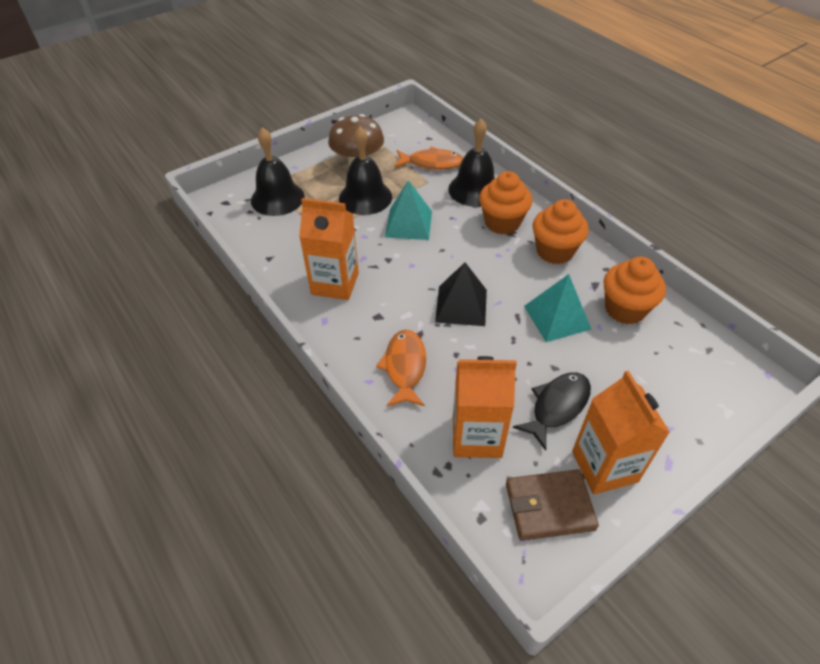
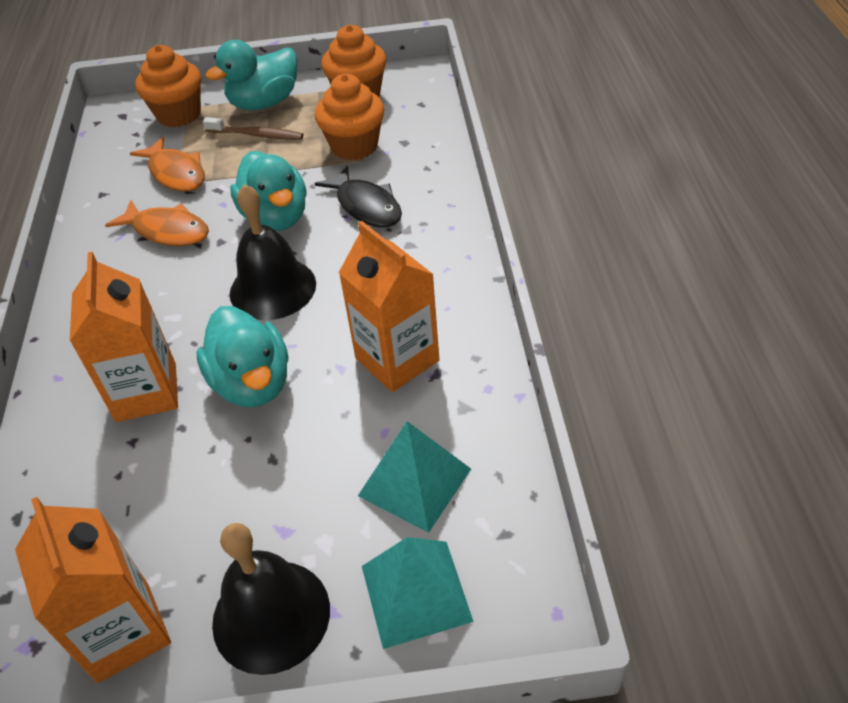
black bell: [251,127,305,216] [339,127,392,215] [448,119,495,207] = 3 -> [212,523,330,675] [230,184,316,320] = 2
black pyramid: [435,262,487,326] = 1 -> none = 0
brown mushroom: [328,114,384,166] = 1 -> none = 0
brown toothbrush: none = 0 -> [203,117,303,140] = 1
brown wallet: [506,469,599,541] = 1 -> none = 0
turquoise duck: none = 0 -> [196,306,288,407] [205,40,297,110] [230,151,306,231] = 3

